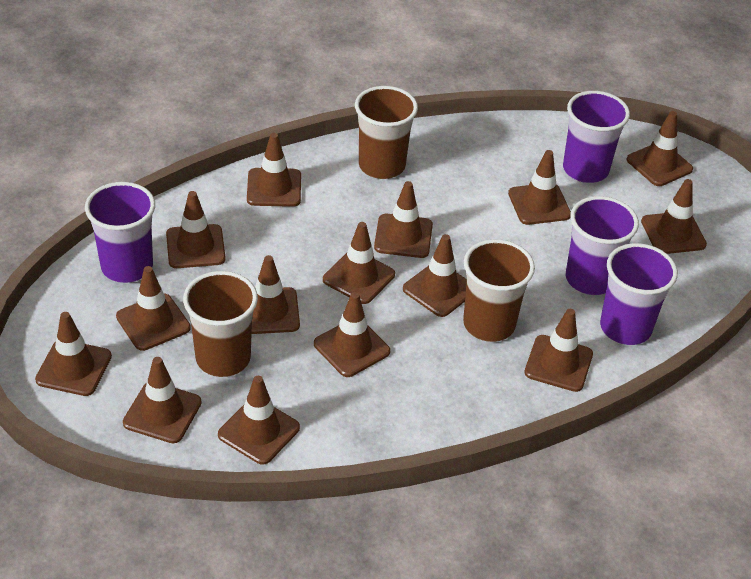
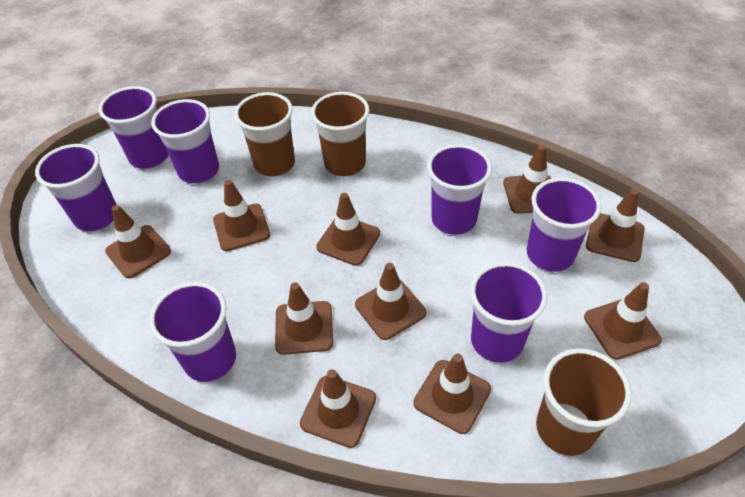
brown traffic cone: [35,312,112,396] [116,266,191,351] [123,357,202,443] [166,191,226,268] [218,376,300,465] [247,133,301,207] [251,255,300,334] [314,292,390,377] [323,222,395,304] [374,181,433,258] [403,234,467,317] [508,150,571,225] [524,309,593,392] [626,111,693,186] [641,179,707,254] = 15 -> [105,205,171,278] [213,180,270,251] [275,282,333,355] [300,369,376,448] [316,193,380,266] [355,263,426,340] [413,353,491,434] [503,145,551,214] [584,282,662,360] [586,189,645,262] = 10
purple cup: [85,182,155,283] [563,91,630,183] [566,196,639,295] [600,243,678,345] = 4 -> [35,144,117,231] [99,86,169,169] [149,282,236,382] [151,99,219,183] [427,144,492,235] [470,262,547,363] [527,178,601,272] = 7

